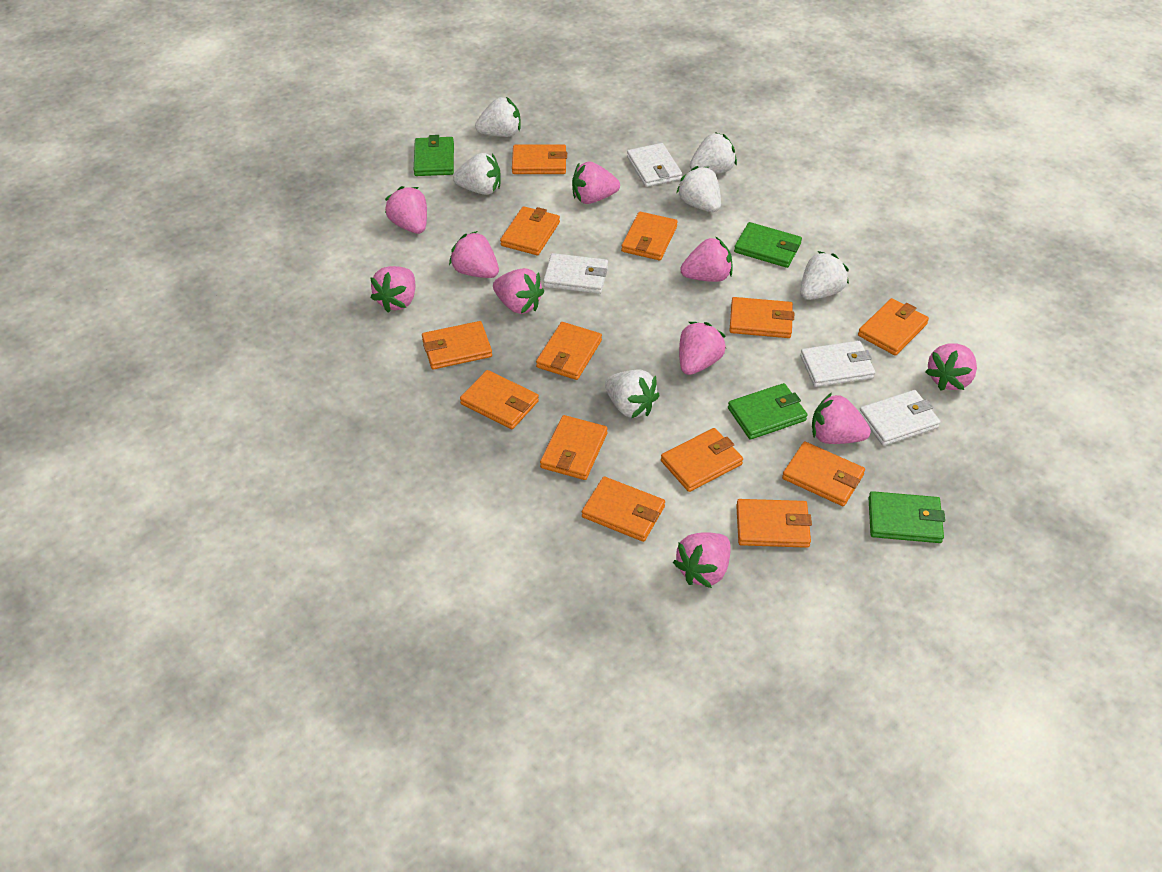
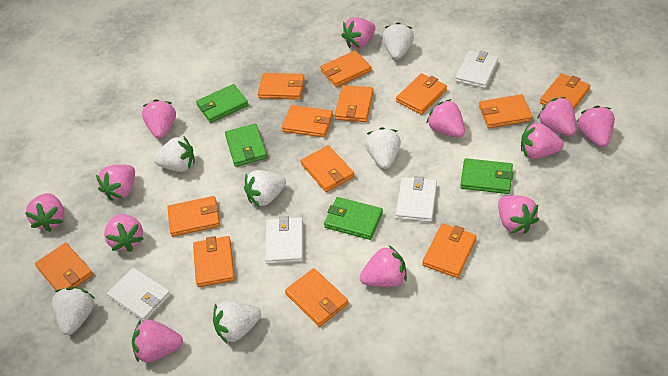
pink strawberry: [370,266,415,313] [385,186,427,234] [449,231,499,278] [493,268,544,314] [572,161,620,204] [673,532,731,588] [679,322,726,375] [680,236,732,282] [812,393,871,444] [925,344,977,391] = 10 -> [25,193,65,232] [96,165,135,201] [104,214,144,252] [132,320,183,363] [142,99,176,139] [341,17,376,48] [360,245,407,287] [426,99,465,138] [498,195,539,234] [521,123,564,159] [537,97,577,136] [577,105,615,147] = 12

